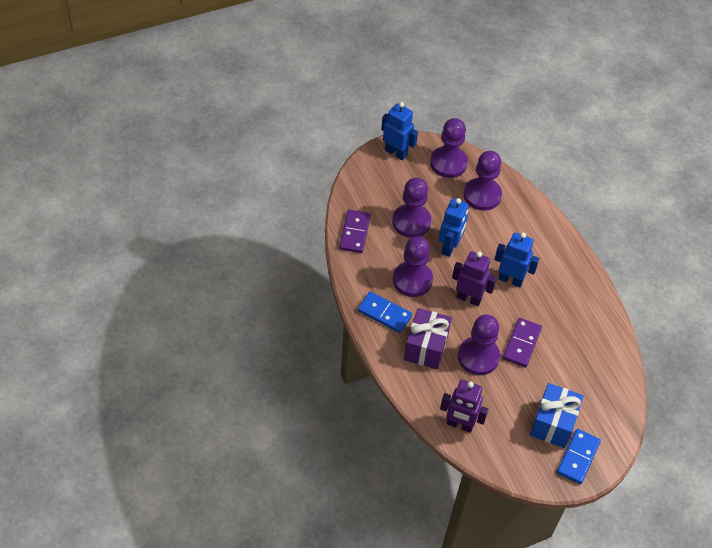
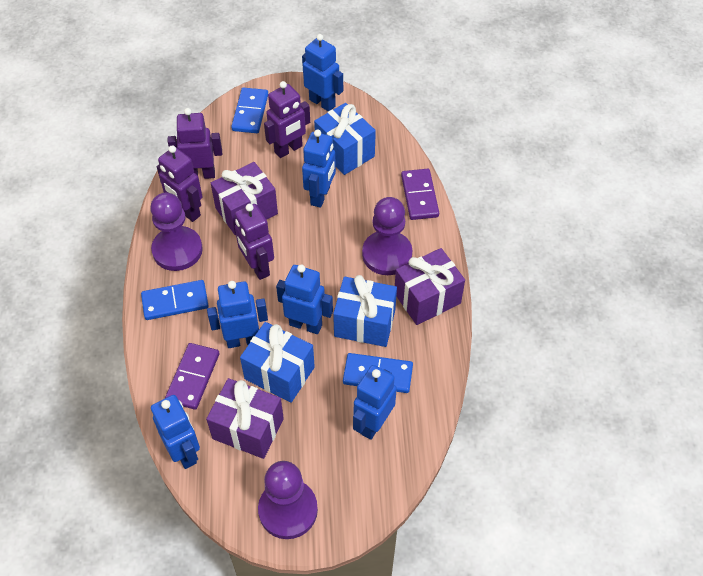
blue domino: [358,292,412,333] [557,429,601,484] = 2 -> [141,280,209,320] [231,88,268,133] [343,353,413,393] = 3
blue gift: [530,383,583,448] = 1 -> [240,322,315,403] [314,103,376,175] [333,275,397,347] = 3
blue robot: [381,102,418,160] [439,198,468,257] [494,232,540,287] = 3 -> [151,395,200,469] [207,281,268,348] [276,264,333,334] [302,34,343,111] [302,129,336,208] [353,365,397,440] = 6
purple gift: [404,308,452,370] = 1 -> [206,378,284,459] [211,162,278,235] [395,248,465,325] = 3
purple pawn: [392,178,431,238] [393,236,433,297] [430,118,468,178] [458,315,500,375] [464,151,502,211] = 5 -> [150,193,203,271] [258,461,318,539] [362,197,413,275] = 3
purple robot: [440,380,488,433] [452,251,497,306] = 2 -> [157,145,202,222] [168,108,222,179] [235,204,274,280] [264,81,310,158] = 4

